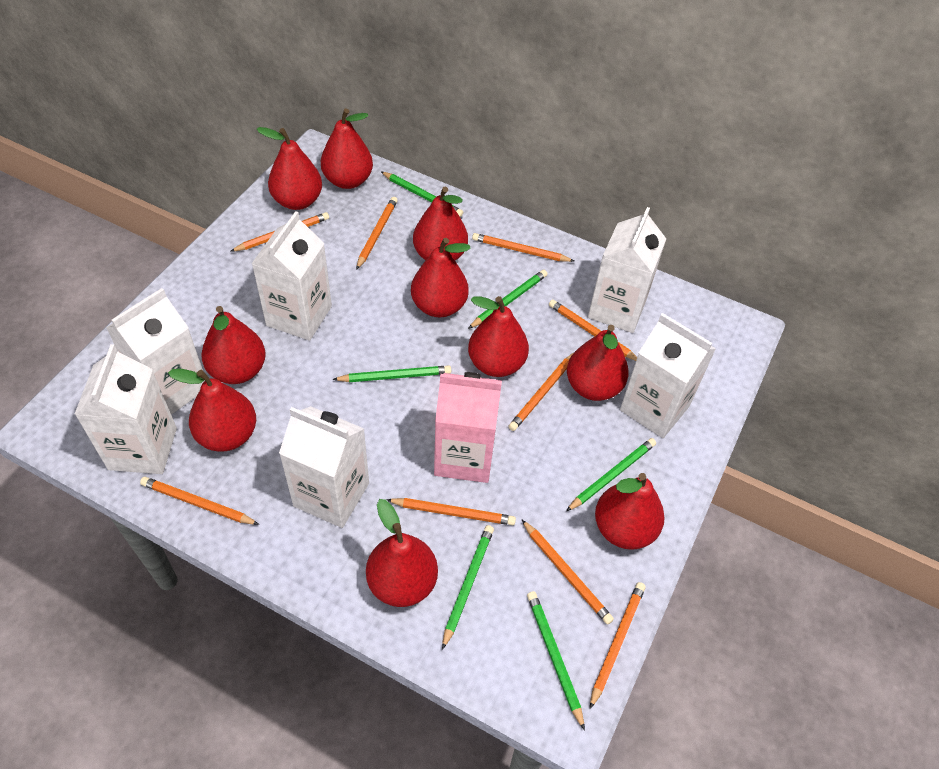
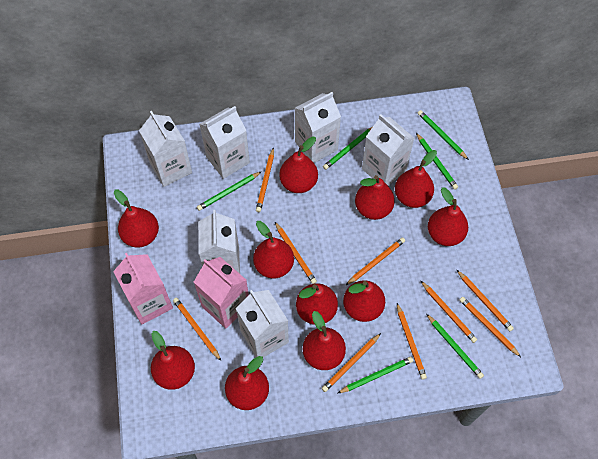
pink carton: [434,372,502,483] = 1 -> [113,253,173,325] [194,257,249,328] = 2
red pear: [168,369,256,452] [201,306,266,384] [257,127,322,210] [321,108,373,189] [366,499,438,607] [411,238,471,317] [413,187,468,261] [468,296,529,377] [567,325,629,401] [595,473,665,550] = 10 -> [114,189,159,248] [151,331,195,390] [225,356,269,410] [253,221,294,279] [279,136,318,193] [296,283,338,325] [303,311,346,370] [343,280,385,322] [355,175,395,220] [395,150,437,208] [428,187,468,246] = 11

